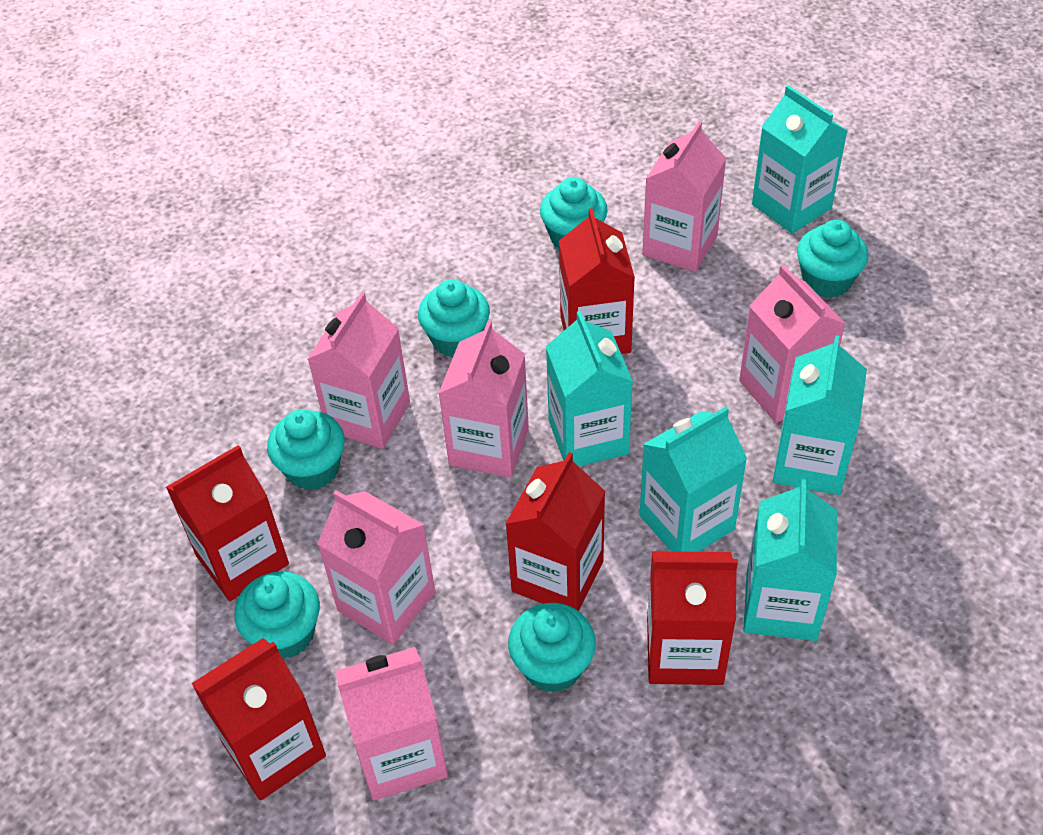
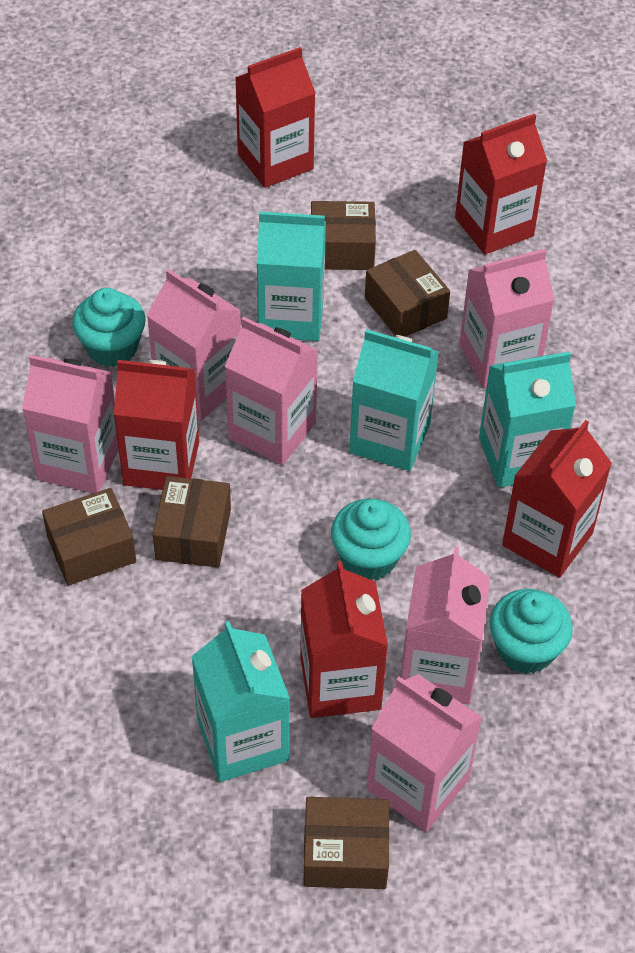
brown box: none = 0 -> [42,488,136,586] [153,476,231,567] [303,797,389,889] [311,201,376,270] [365,250,450,337] = 5
turquoise carton: [546,311,633,466] [640,407,747,552] [743,479,837,641] [752,85,847,234] [773,335,867,495] = 5 -> [191,621,290,782] [257,212,326,341] [349,329,439,471] [479,352,576,488] = 4
turquoise cupcake: [234,571,320,659] [267,409,345,490] [418,279,490,358] [508,603,596,693] [540,177,608,250] [797,220,868,298] = 6 -> [72,288,146,367] [331,499,411,580] [490,589,573,674] = 3

